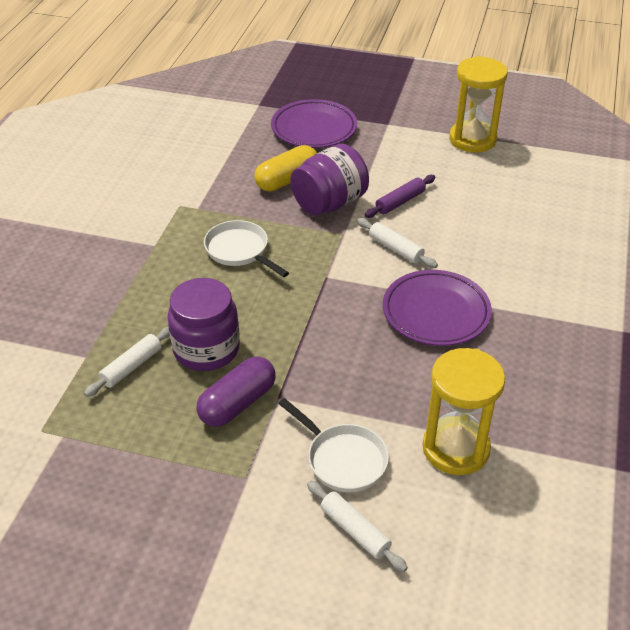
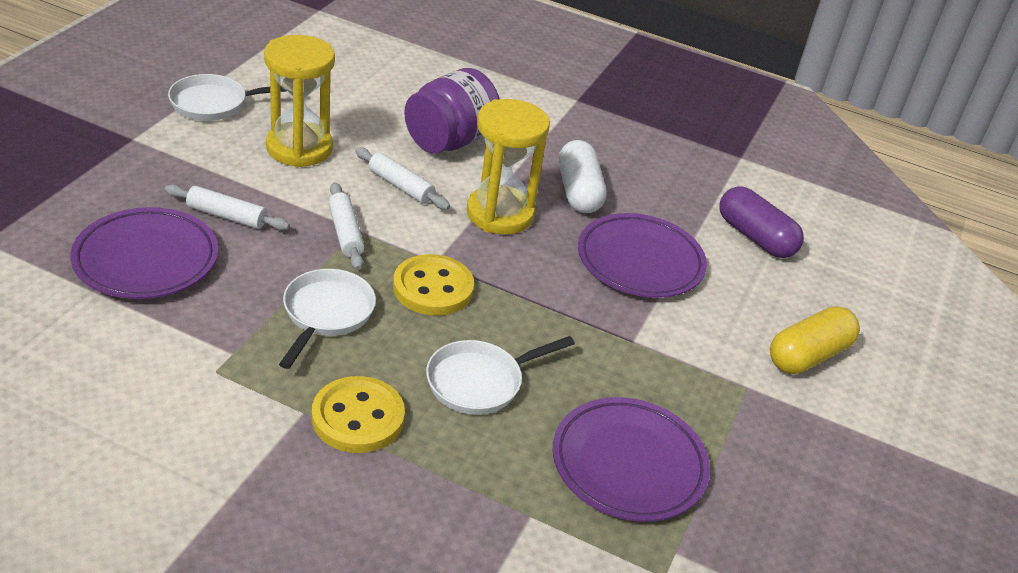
purple jar: [167,278,240,371] [291,144,369,215] = 2 -> [404,68,500,153] = 1
purple plate: [271,99,357,148] [383,270,492,346] = 2 -> [70,207,218,299] [553,397,710,522] [578,213,707,298] = 3
purple rolling pin: [365,175,436,218] = 1 -> none = 0
white capsule: none = 0 -> [559,140,606,213] = 1
white pan: [204,220,289,277] [278,398,389,492] = 2 -> [168,74,286,121] [279,269,376,369] [426,336,575,415] = 3
yellow button: none = 0 -> [312,376,405,453] [393,254,474,316] = 2

